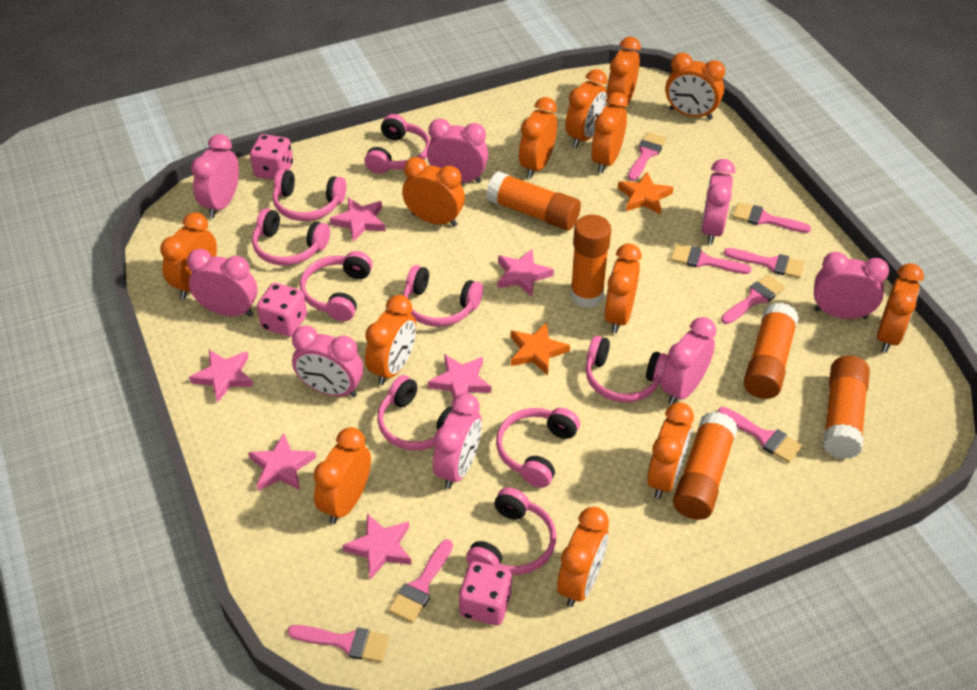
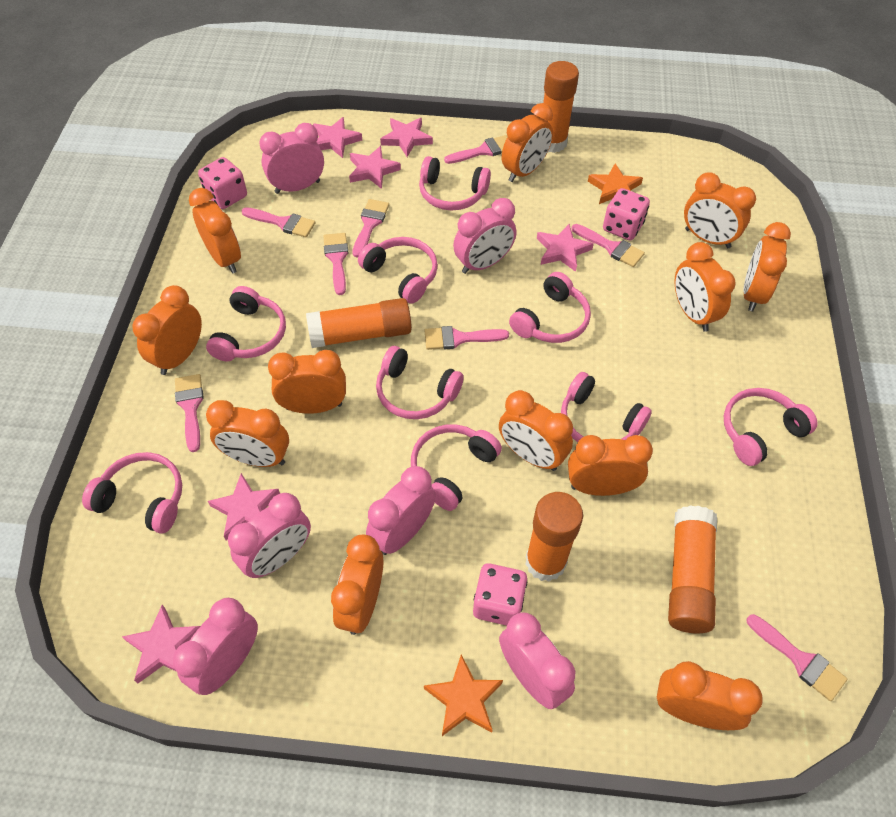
orange clock: [160,212,217,299] [313,427,371,524] [365,295,416,385] [402,157,465,227] [519,97,557,178] [557,507,609,607] [565,69,608,148] [591,92,628,173] [604,243,642,333] [607,37,641,108] [647,402,694,499] [665,53,725,120] [877,263,924,353] = 13 -> [132,285,202,375] [189,188,241,273] [206,400,289,467] [268,350,346,414] [331,535,383,635] [499,390,573,471] [502,103,553,182] [568,435,653,496] [657,661,763,730] [674,242,736,332] [684,173,756,248] [743,222,791,311] = 12
orange glue stick: [486,171,581,230] [570,215,611,308] [673,412,738,520] [744,302,799,399] [823,356,870,459] = 5 -> [306,298,412,348] [525,492,583,582] [543,61,579,153] [668,505,717,634] = 4
pink clock: [187,249,258,317] [191,134,239,218] [292,326,363,397] [427,118,488,183] [433,393,482,489] [661,317,716,405] [701,159,735,245] [814,252,889,319] = 8 -> [173,598,258,695] [228,493,311,578] [259,123,324,194] [366,466,436,555] [453,198,516,274] [499,612,575,709] = 6

